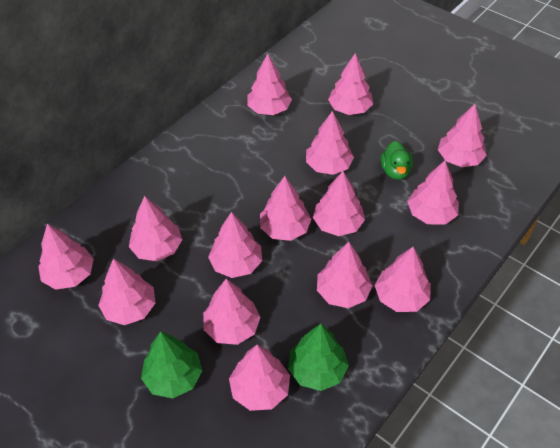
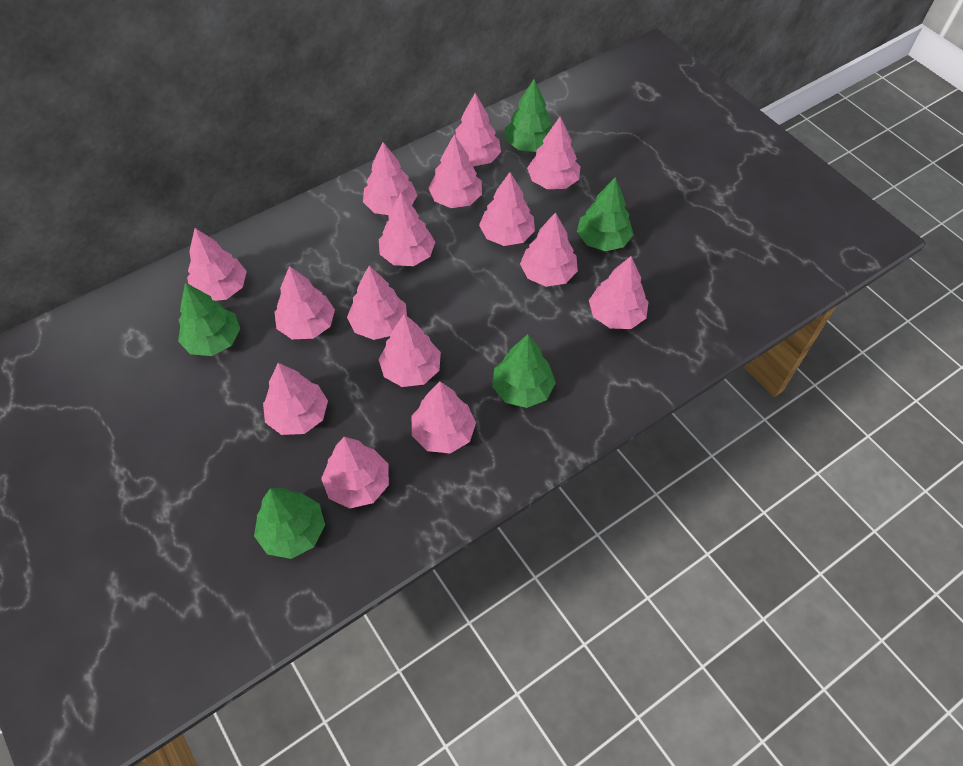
green duck: [381,141,413,180] = 1 -> none = 0
green tree: [141,332,202,398] [288,324,349,391] = 2 -> [178,282,240,356] [254,488,325,559] [492,334,556,408] [505,79,552,152] [577,177,633,251] = 5

